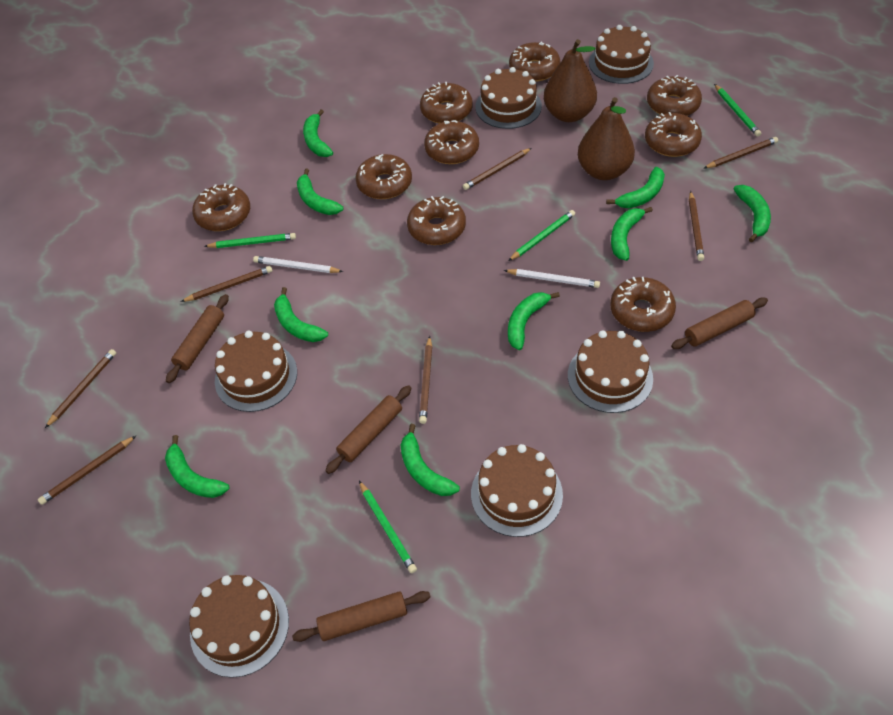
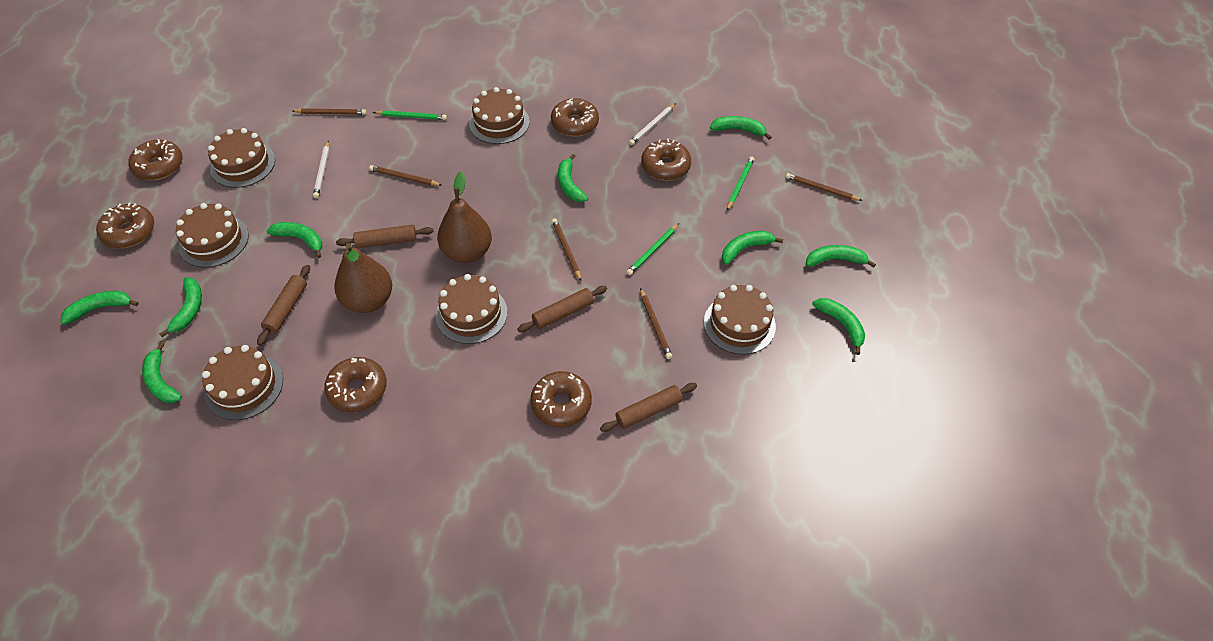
brown donut: [192,183,250,231] [355,154,412,199] [407,196,466,245] [420,82,473,124] [424,120,479,164] [509,42,560,82] [610,277,676,332] [645,112,702,157] [647,75,702,116] = 9 -> [96,203,154,248] [128,139,183,180] [324,357,387,412] [530,371,592,427] [551,98,599,137] [641,139,691,181] = 6
brown pencil: [38,436,136,505] [45,349,116,428] [181,266,273,302] [419,336,432,424] [463,148,532,190] [689,191,704,261] [704,137,778,168] = 7 -> [293,108,366,115] [369,165,442,186] [552,219,581,281] [640,288,673,359] [785,173,863,201] = 5
green pencil: [204,233,296,248] [359,481,417,573] [508,210,575,261] [714,84,761,137] = 4 -> [373,110,447,120] [627,223,679,275] [727,156,754,211] = 3

